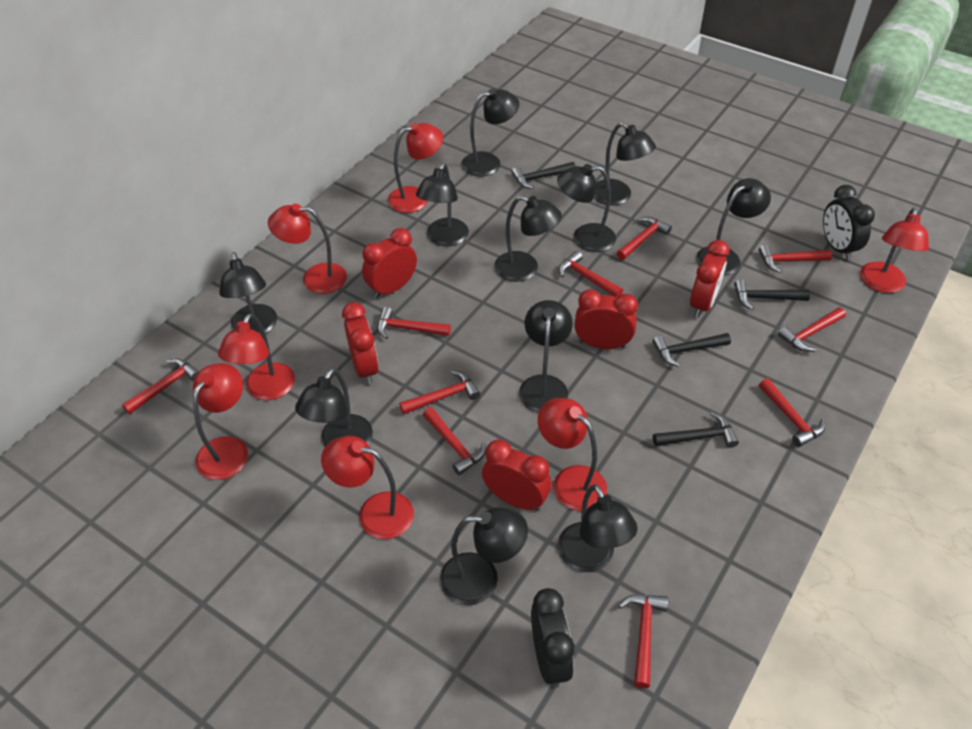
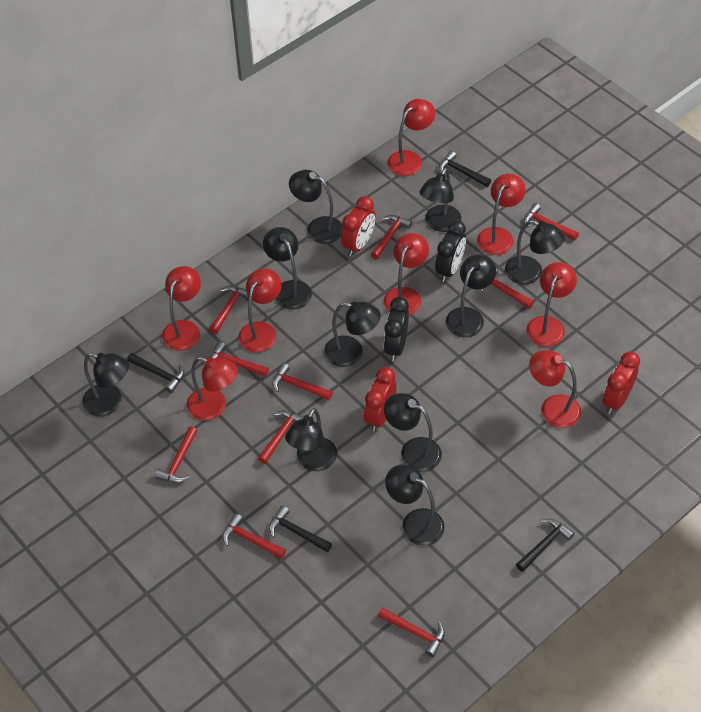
black lamp: [219,252,277,335] [295,368,373,446] [416,163,469,246] [440,507,528,605] [462,88,519,177] [495,196,562,282] [519,300,573,413] [557,164,616,252] [558,484,638,572] [594,122,656,205] [696,178,771,276] = 11 -> [82,353,129,417] [263,227,312,310] [285,408,337,471] [289,170,343,244] [324,301,381,367] [384,393,442,472] [385,464,445,546] [420,168,461,232] [446,254,496,338] [505,220,565,285] = 10
red clock: [342,302,379,385] [362,228,417,299] [482,439,552,511] [574,289,638,349] [690,240,730,318] = 5 -> [341,196,376,256] [364,367,396,431] [603,351,640,414] = 3
red lamp: [193,363,248,480] [218,313,295,400] [268,204,347,294] [321,436,414,539] [388,122,443,213] [538,398,607,511] [860,208,929,293] = 7 -> [162,266,201,351] [186,357,238,421] [238,268,281,353] [384,233,429,316] [387,99,435,176] [477,174,526,255] [526,262,577,347] [529,350,581,428] = 8

